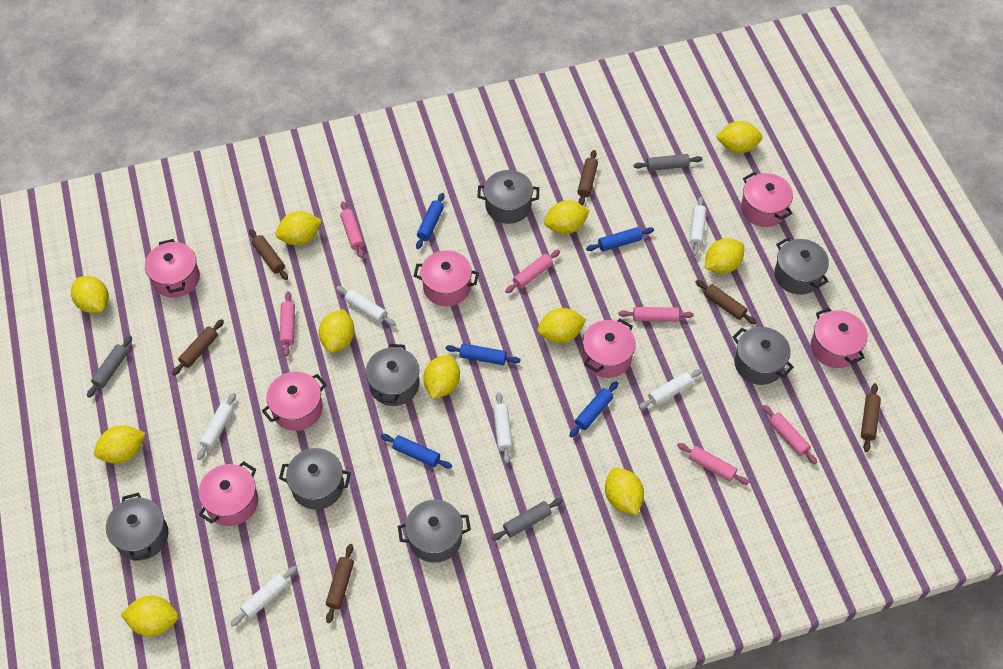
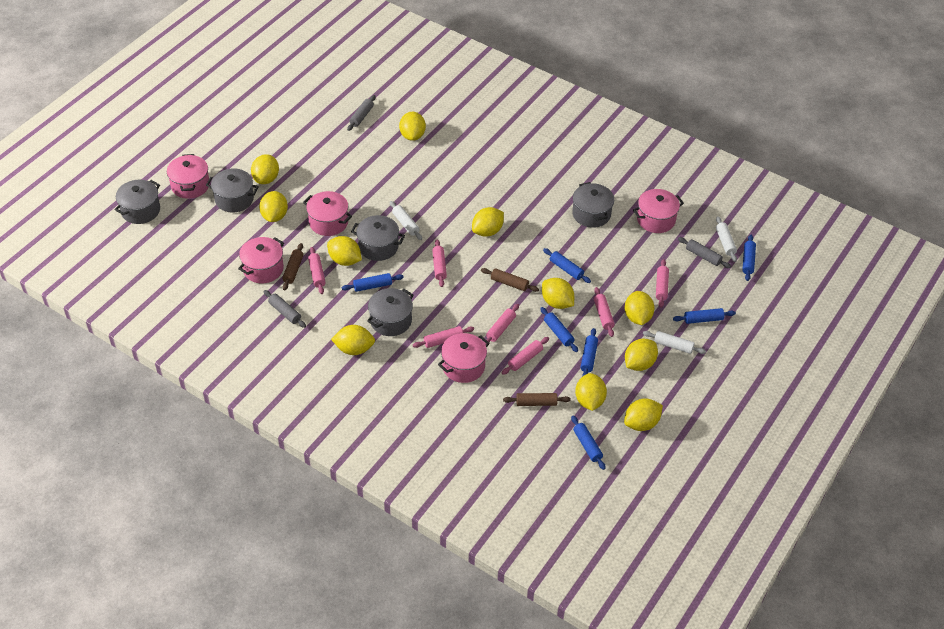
blue rolling pin: [381,434,452,469] [416,193,445,249] [446,343,521,365] [569,381,618,438] [586,227,654,251] = 5 -> [342,273,404,292] [540,307,578,352] [543,248,591,283] [571,416,605,470] [581,328,598,377] [673,308,736,324] [742,235,756,281] = 7
brown rolling pin: [172,319,224,376] [249,229,288,280] [326,544,354,623] [577,150,598,205] [696,280,756,324] [861,383,881,452] = 6 -> [282,243,303,290] [481,268,539,292] [503,393,571,406] = 3
grey pot: [106,493,168,561] [279,448,351,510] [365,344,419,406] [398,500,471,563] [478,170,539,224] [732,327,794,385] [774,238,829,295] = 7 -> [114,180,160,224] [206,168,259,212] [351,215,405,261] [367,288,414,336] [572,182,614,228] = 5
pink pot: [145,239,200,298] [198,461,258,526] [262,372,327,431] [414,250,479,306] [582,319,636,378] [741,172,793,227] [811,308,868,368] = 7 -> [167,154,210,199] [238,237,284,283] [303,191,352,236] [438,333,490,383] [633,189,684,233] = 5
pink rolling pin: [280,291,295,357] [340,201,364,258] [505,250,560,293] [618,307,694,322] [677,443,749,485] [762,405,817,464] = 6 -> [308,247,326,294] [413,326,474,348] [432,239,447,287] [484,304,519,345] [502,337,549,375] [594,287,615,337] [656,259,669,308] = 7
white rolling pin: [197,393,236,460] [231,566,297,626] [336,286,395,326] [493,392,513,463] [639,369,702,409] [689,197,706,256] = 6 -> [390,201,422,240] [643,331,706,354] [716,216,737,262] = 3

